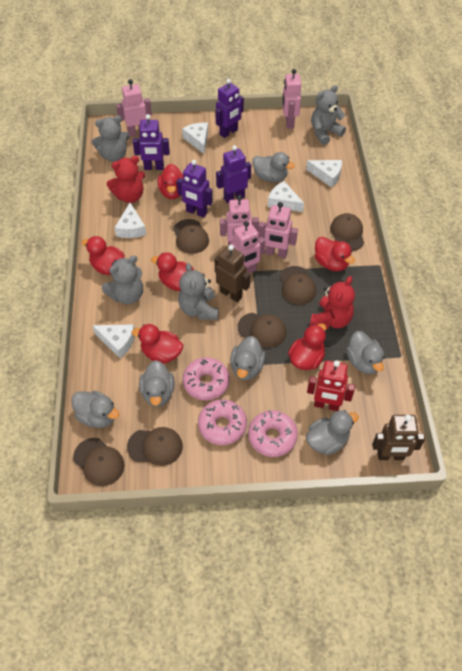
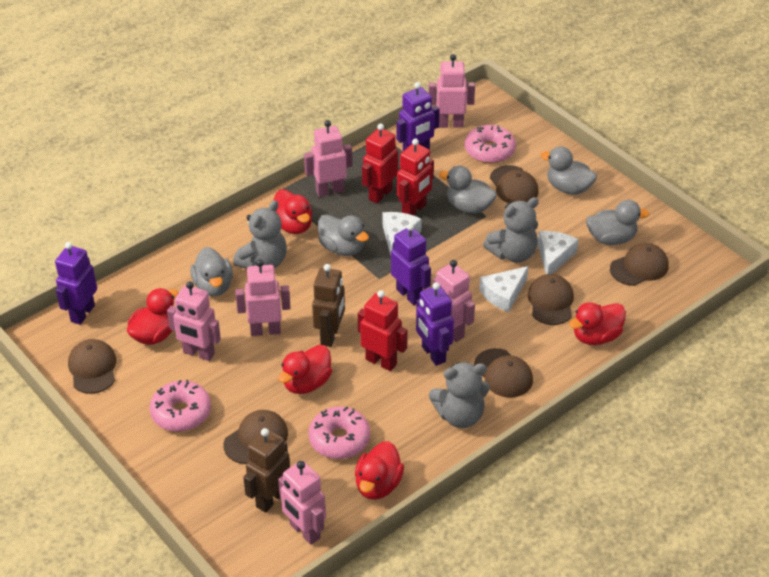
grey duck: [71,391,119,428] [139,360,175,407] [230,336,266,380] [252,152,295,182] [306,410,359,455] [346,331,384,374] = 6 -> [190,247,233,296] [318,214,369,256] [439,166,497,214] [541,147,597,195] [586,200,650,245] = 5
grey teddy bear: [92,115,130,162] [102,255,143,304] [178,263,218,320] [311,85,346,145] = 4 -> [233,200,287,269] [429,362,490,428] [483,197,539,263] = 3
pink robot: [116,79,152,137] [220,195,259,246] [231,221,265,273] [258,202,298,258] [282,69,301,129] = 5 -> [167,281,221,361] [235,259,291,336] [278,460,326,545] [304,120,353,197] [428,54,475,128] [433,260,475,342] = 6
red duck: [82,236,125,275] [132,324,183,364] [151,252,194,291] [158,164,183,199] [288,323,326,370] [315,237,355,271] = 6 -> [127,288,179,345] [273,189,312,234] [278,345,332,394] [355,441,404,500] [569,302,626,345] = 5
red robot: [307,360,355,411] = 1 -> [358,290,408,371] [362,124,398,204] [397,139,434,215] = 3
red teddy bear: [107,156,145,203] [310,276,355,329] = 2 -> none = 0
white cheese: [92,324,135,358] [115,203,146,238] [182,123,208,154] [268,181,304,212] [306,160,342,187] = 5 -> [382,212,422,255] [479,266,528,312] [538,231,579,274] = 3

